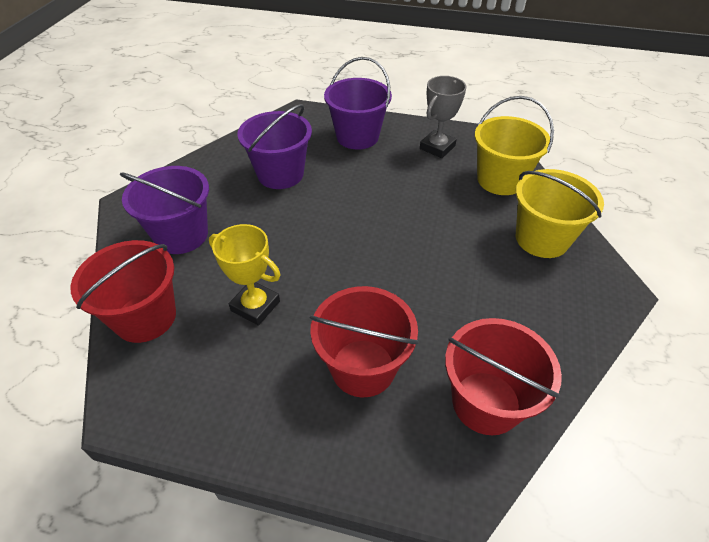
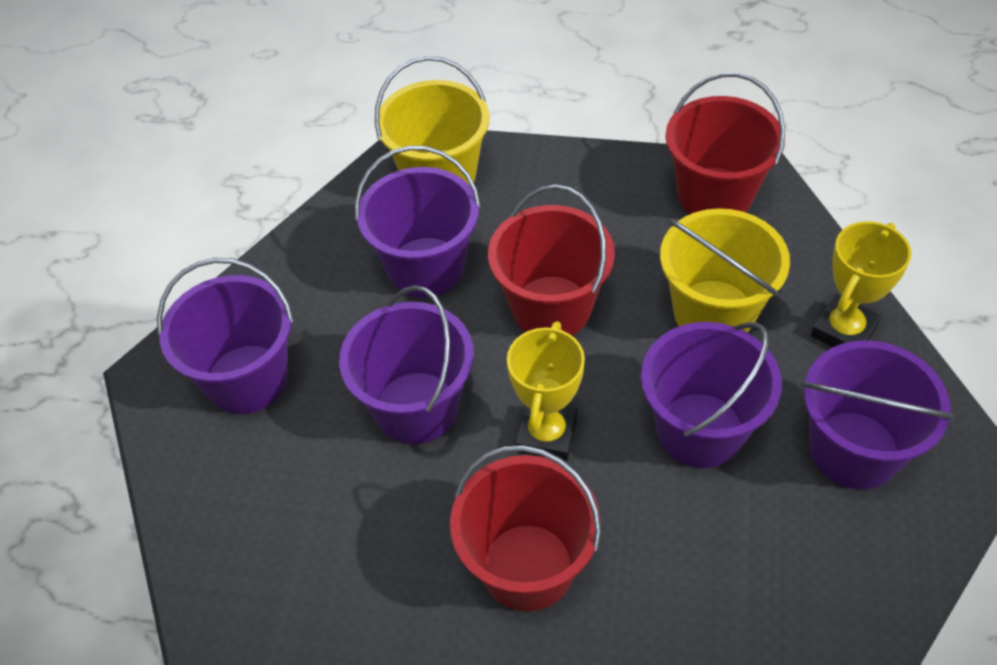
grey trophy: [420,76,467,158] = 1 -> none = 0
purple bucket: [120,166,209,254] [237,104,312,189] [324,57,392,150] = 3 -> [157,258,294,414] [339,285,474,444] [355,145,481,298] [641,322,782,468] [802,340,954,489] = 5
yellow trophy: [209,224,281,326] = 1 -> [507,321,585,461] [811,221,911,347] = 2

